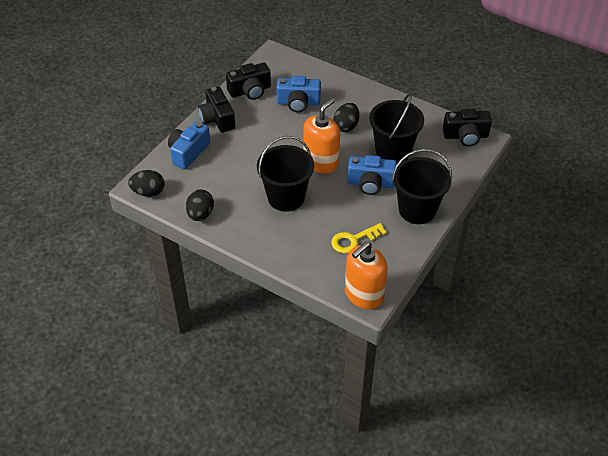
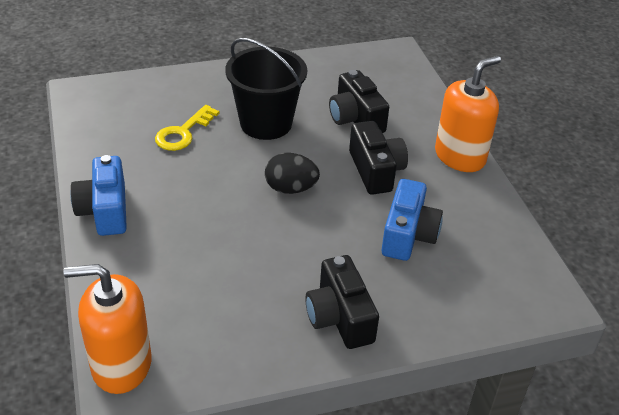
black bucket: [257,136,314,212] [369,93,424,163] [392,149,452,224] = 3 -> [225,38,307,140] = 1
black egg: [128,170,165,197] [186,190,214,221] [333,103,360,132] = 3 -> [265,153,320,194] = 1
blue camera: [168,121,210,169] [276,76,321,113] [347,155,397,195] = 3 -> [70,155,127,236] [382,179,443,261] = 2

